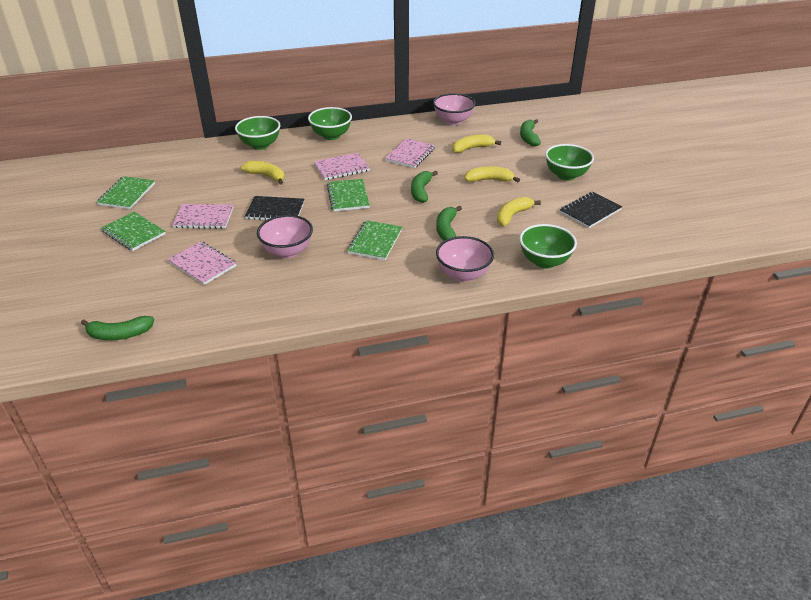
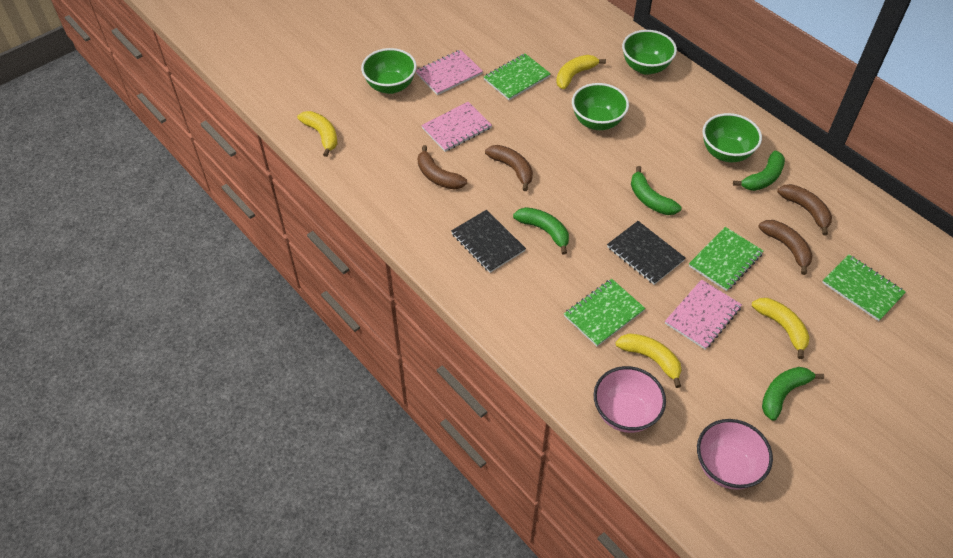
brown banana: none = 0 -> [418,145,467,190] [485,145,533,191] [758,220,813,275] [777,184,832,236] = 4
pink bowl: [257,215,313,258] [433,93,476,125] [436,236,494,282] = 3 -> [594,366,666,433] [697,419,773,490] = 2
pink notebook: [168,241,236,285] [172,204,234,229] [314,153,370,180] [385,138,435,168] = 4 -> [416,50,483,95] [421,102,492,152] [665,279,742,350] = 3

